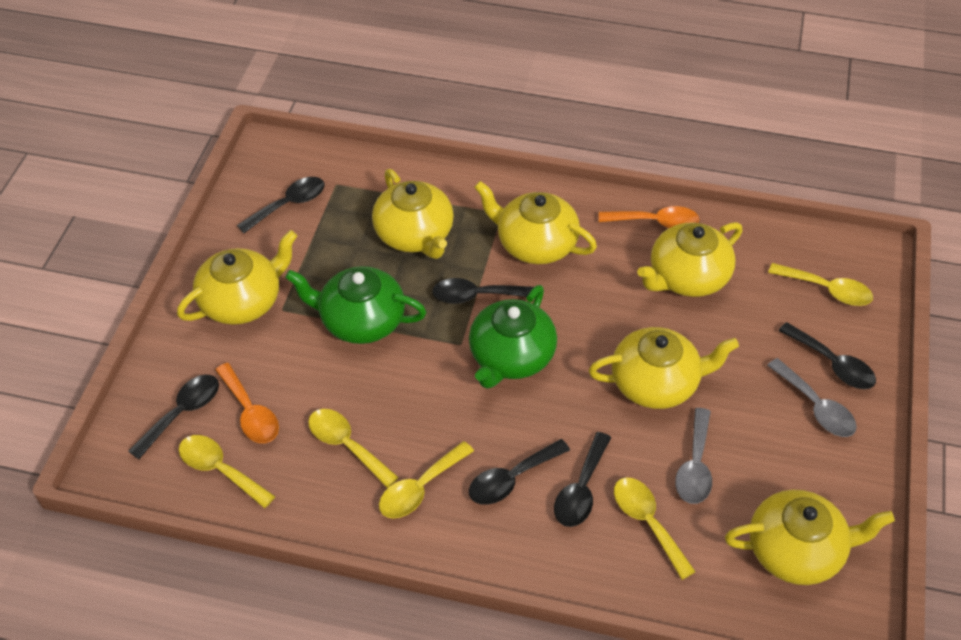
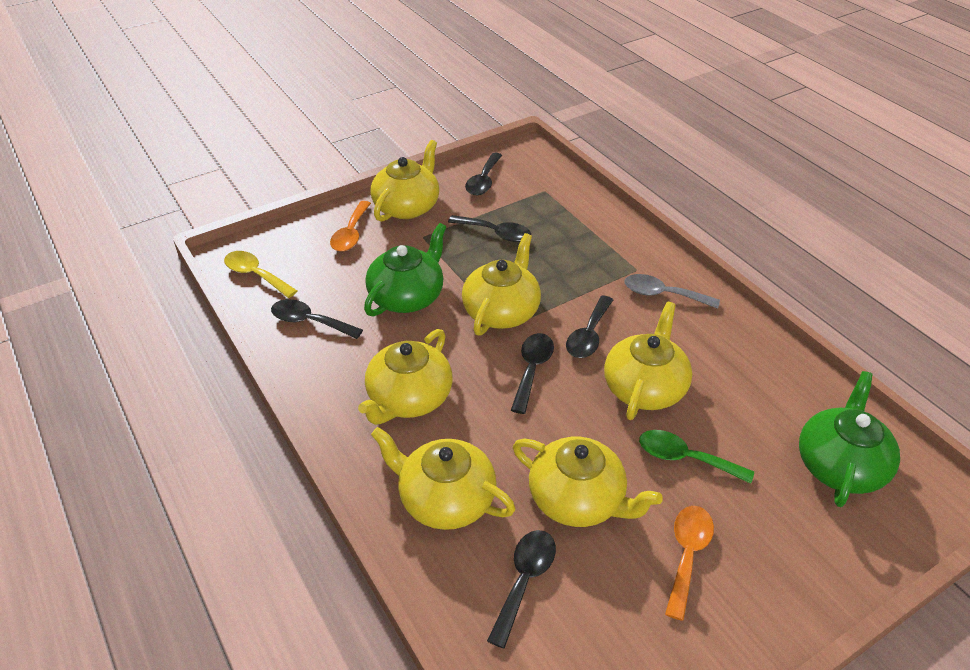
green spoon: none = 0 -> [639,430,754,484] = 1
grey spoon: [675,408,712,504] [767,358,857,437] = 2 -> [625,274,720,309] = 1
yellow spoon: [179,435,275,508] [308,409,399,488] [379,441,474,519] [614,477,696,580] [768,263,873,306] = 5 -> [224,251,297,298] = 1

